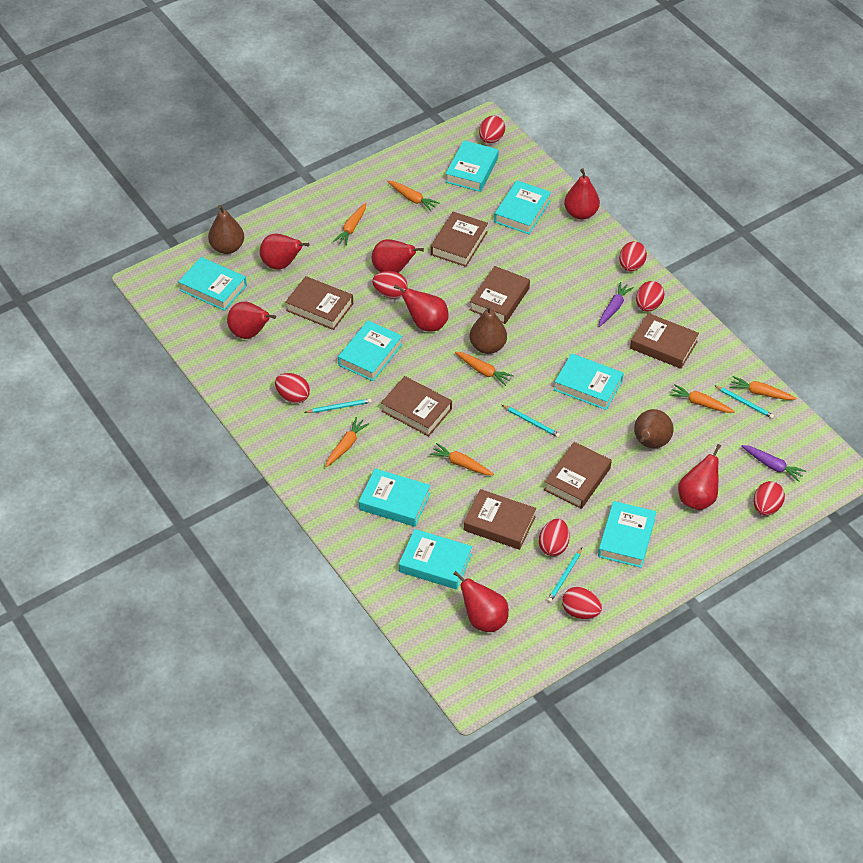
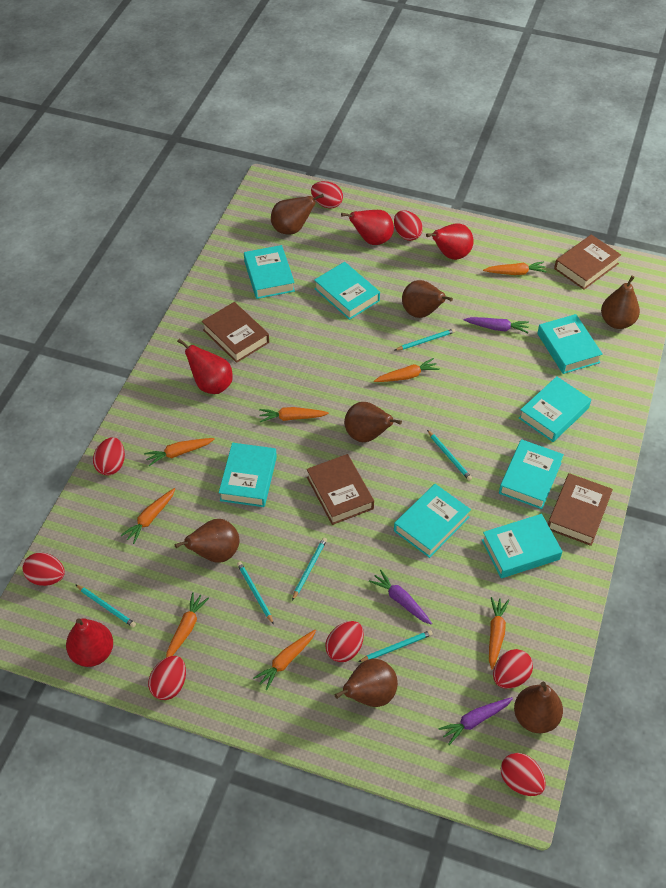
brown book: [285,276,353,330] [381,376,452,436] [431,212,488,267] [464,489,536,550] [470,266,530,324] [544,442,612,509] [630,313,699,369] = 7 -> [202,302,269,363] [307,454,374,525] [548,473,613,546] [554,235,621,290] = 4
brown pear: [208,205,244,254] [470,305,507,354] [634,409,674,448] = 3 -> [175,519,239,563] [271,194,324,234] [335,659,398,707] [344,402,402,442] [402,280,453,318] [514,681,563,733] [601,275,640,329] = 7
orange carrot: [325,417,370,467] [333,203,366,246] [387,181,439,211] [429,443,494,475] [455,352,514,386] [669,384,735,413] [729,376,796,400] = 7 -> [121,488,175,544] [144,438,215,466] [166,592,209,657] [253,630,316,690] [259,407,329,422] [374,358,440,382] [483,261,547,275] [489,597,509,670] = 8
purple carrot: [599,282,634,327] [741,445,806,482] = 2 -> [369,570,432,625] [438,697,513,745] [463,317,529,333] = 3
red pear: [227,301,276,339] [260,233,310,270] [372,239,424,273] [394,285,449,331] [453,571,509,632] [564,168,600,220] [678,444,721,510] = 7 -> [66,618,113,667] [177,339,233,394] [341,210,394,245] [426,223,474,260] = 4
turquoise pencil: [304,398,372,413] [502,405,560,438] [547,548,582,603] [714,385,774,419] = 4 -> [75,584,136,627] [237,562,274,624] [292,538,327,600] [358,630,433,662] [395,329,455,350] [427,430,472,481] = 6

